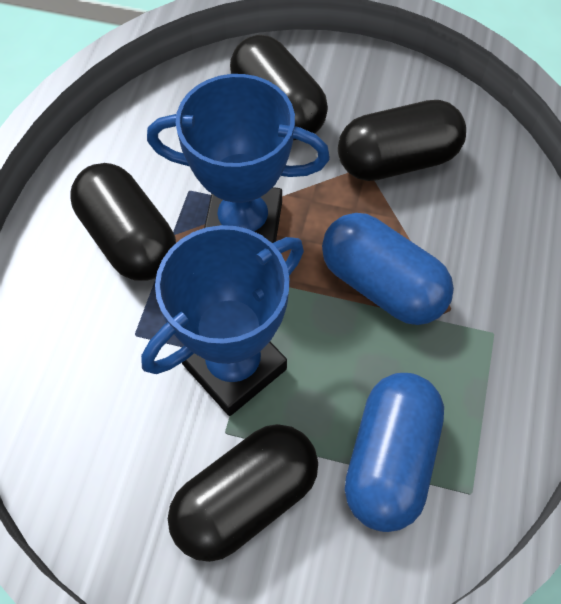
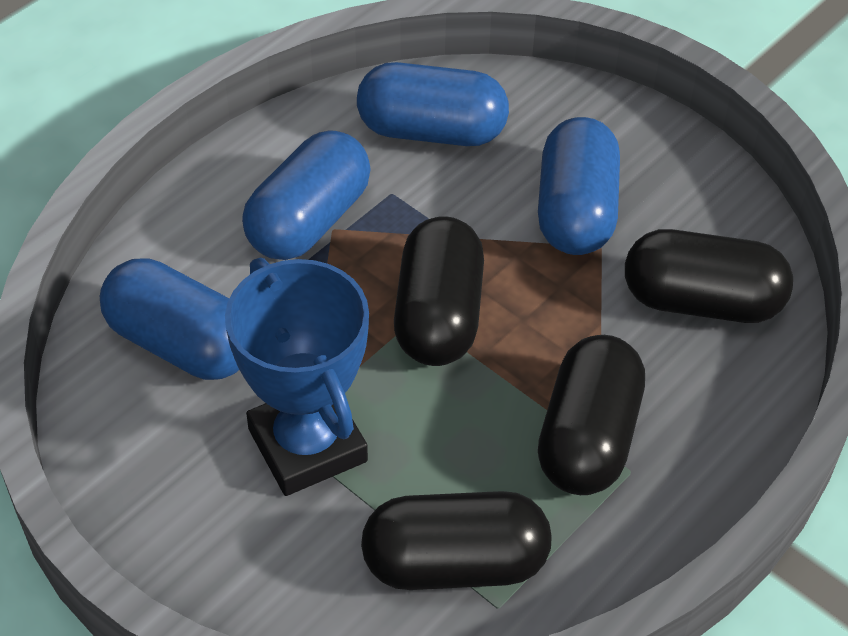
blue capsule: [322,213,454,325] [345,373,444,532] = 2 -> [100,258,239,380] [242,130,371,260] [357,62,509,146] [538,117,620,255] = 4
blue trophy: [141,225,304,416] [147,74,330,243] = 2 -> [225,258,369,496] = 1

